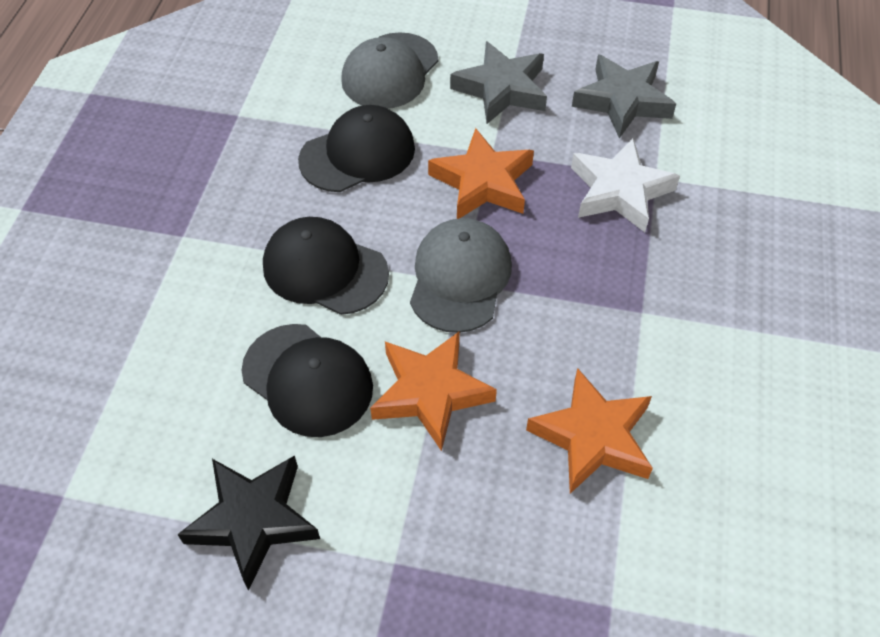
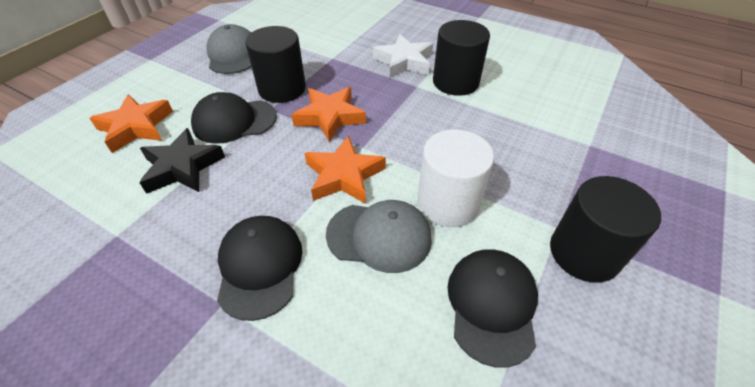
black cylinder: none = 0 -> [245,26,306,103] [433,20,490,96] [550,176,661,283] = 3
grey star: [450,41,547,124] [572,54,676,138] = 2 -> none = 0
white cylinder: none = 0 -> [417,129,494,227] = 1

